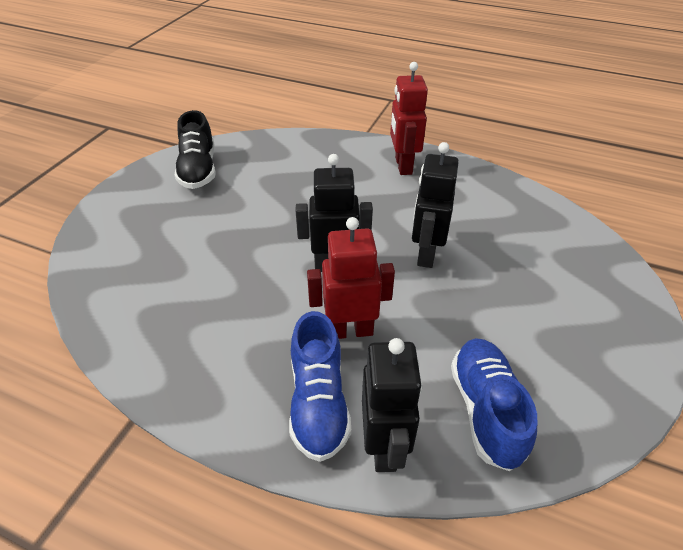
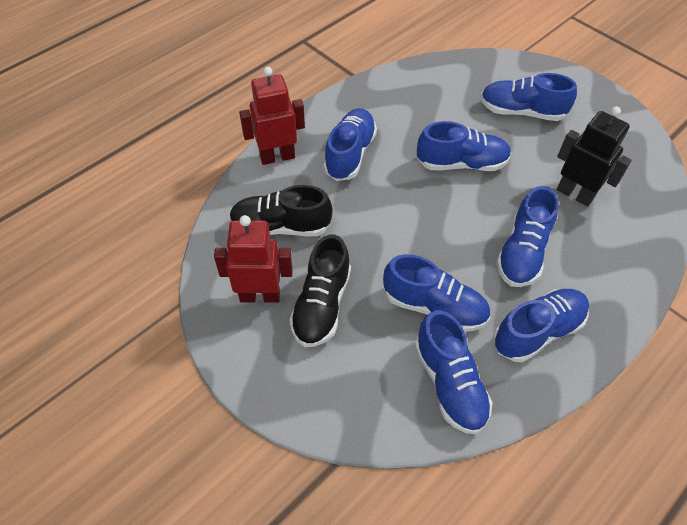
black robot: [296,154,373,272] [362,338,423,472] [412,142,459,268] = 3 -> [557,106,631,207] = 1
black shoe: [175,110,216,189] = 1 -> [229,185,333,236] [289,235,351,347] = 2
blue shoe: [289,311,351,462] [451,338,537,471] = 2 -> [324,108,377,181] [383,254,490,332] [415,310,493,434] [417,121,512,171] [480,73,577,121] [493,289,589,362] [496,186,559,287] = 7

